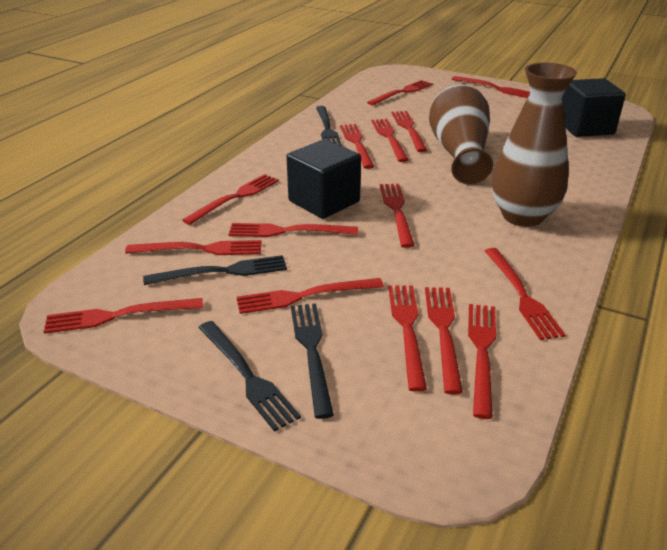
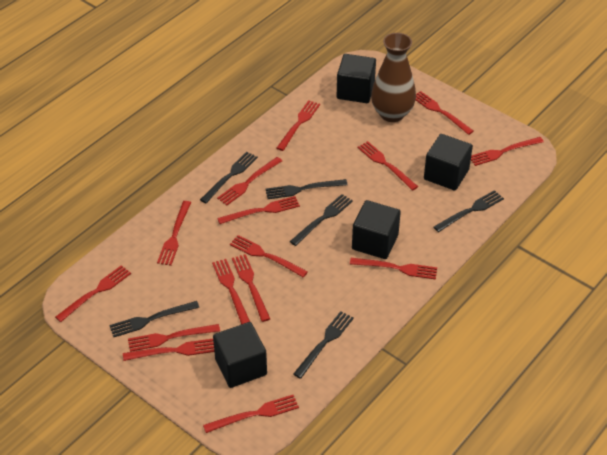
black cube: [287,139,361,219] [562,78,626,137] = 2 -> [213,322,267,388] [337,54,376,103] [352,200,401,259] [424,134,473,191] = 4
black fork: [143,255,287,285] [198,321,301,432] [291,304,334,419] [316,106,342,146] = 4 -> [109,301,199,337] [200,152,258,203] [265,179,348,199] [290,194,353,246] [293,311,354,379] [434,190,504,232] = 6
brown vase: [429,84,493,184] [492,63,577,227] = 2 -> [371,33,416,122] = 1

